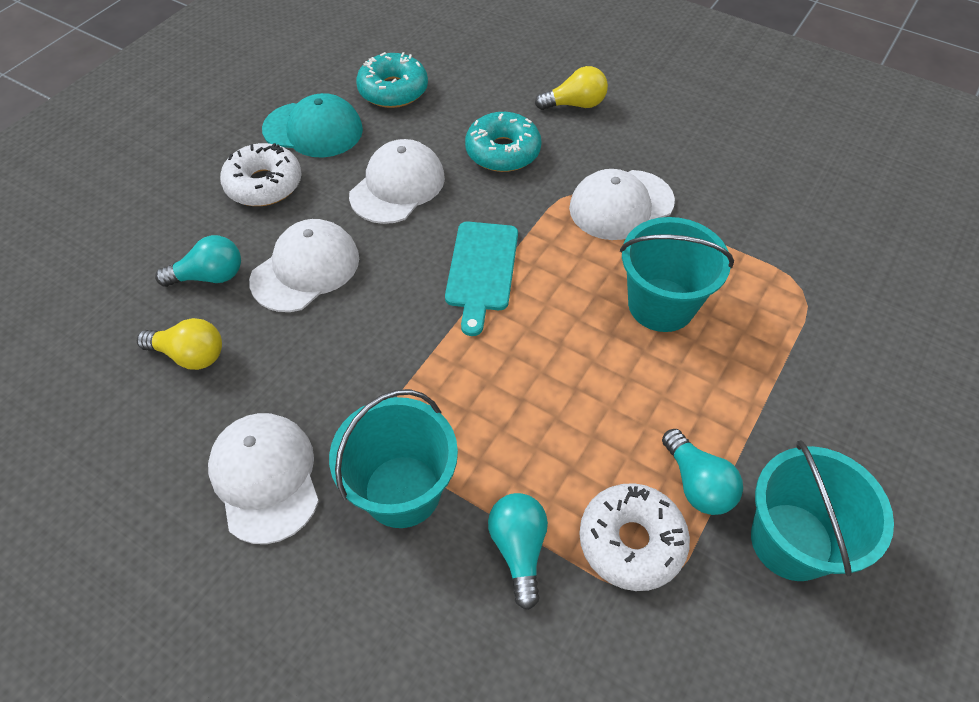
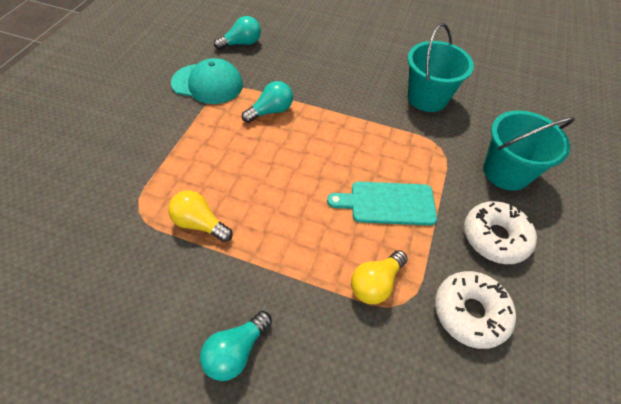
turquoise bucket: [329,389,458,528] [620,217,734,332] [751,440,894,581] = 3 -> [407,23,474,112] [483,110,575,191] = 2
turquoise donut: [356,52,428,108] [465,112,542,172] = 2 -> none = 0
white cap: [208,413,319,544] [249,219,359,312] [349,139,445,224] [569,169,675,240] = 4 -> none = 0

